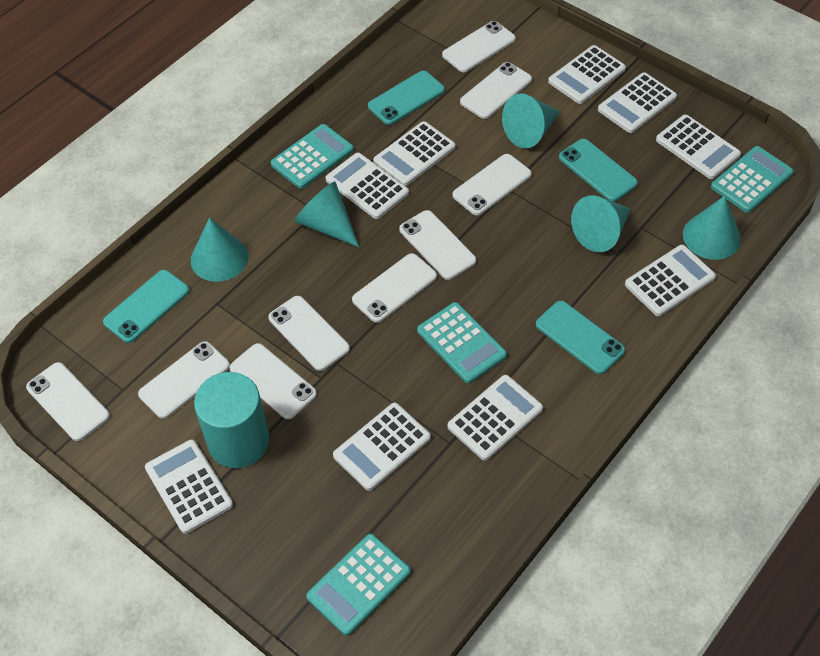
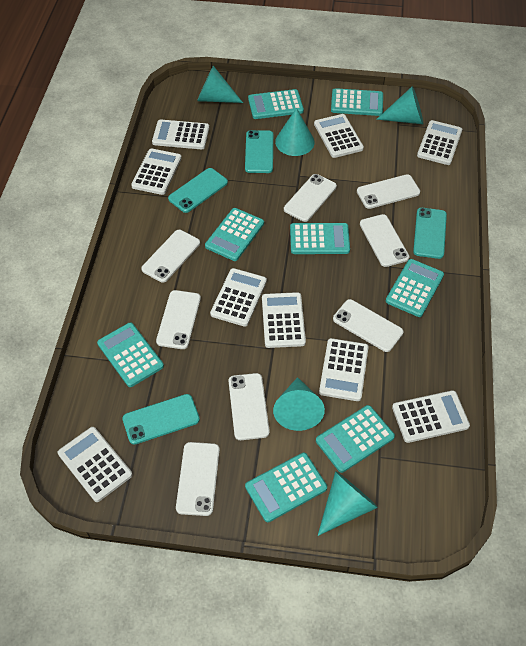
turquoise calculator: [271,124,354,189] [306,534,411,635] [417,302,507,383] [711,146,794,213] = 4 -> [97,323,164,387] [205,208,264,261] [245,453,327,522] [248,89,304,119] [290,223,350,254] [316,405,395,473] [331,88,383,116] [386,259,444,317] = 8
turquoise cylinder: [194,372,269,468] = 1 -> none = 0
white phone: [26,362,110,441] [138,341,230,419] [229,343,317,419] [268,296,350,371] [352,253,437,323] [399,210,476,280] [442,21,516,72] [452,154,532,215] [460,62,532,119] = 9 -> [141,230,200,283] [156,290,201,349] [176,442,220,516] [229,373,270,440] [284,174,337,222] [333,299,403,352] [357,174,420,209] [360,214,410,267] = 8

